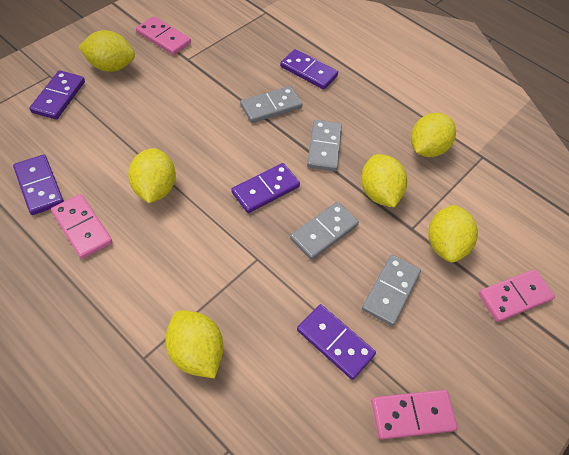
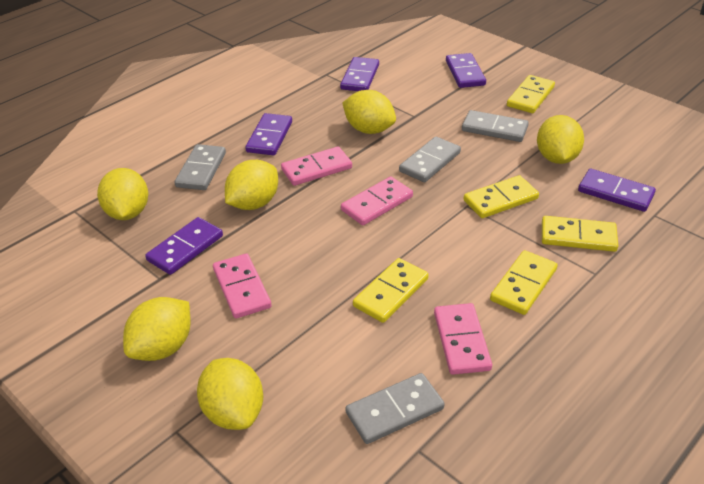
yellow domino: none = 0 -> [353,258,429,323] [464,175,539,218] [490,250,557,315] [507,75,555,113] [542,216,618,252] = 5

